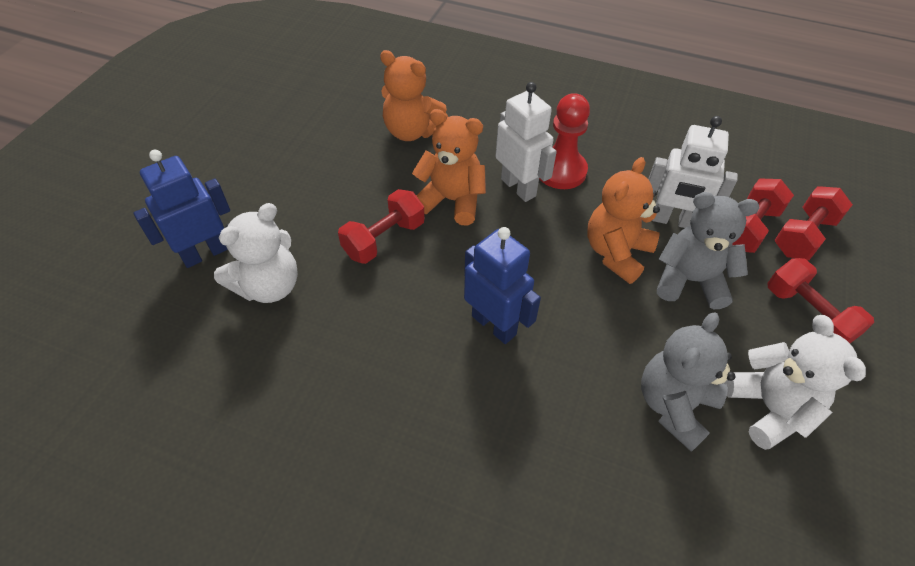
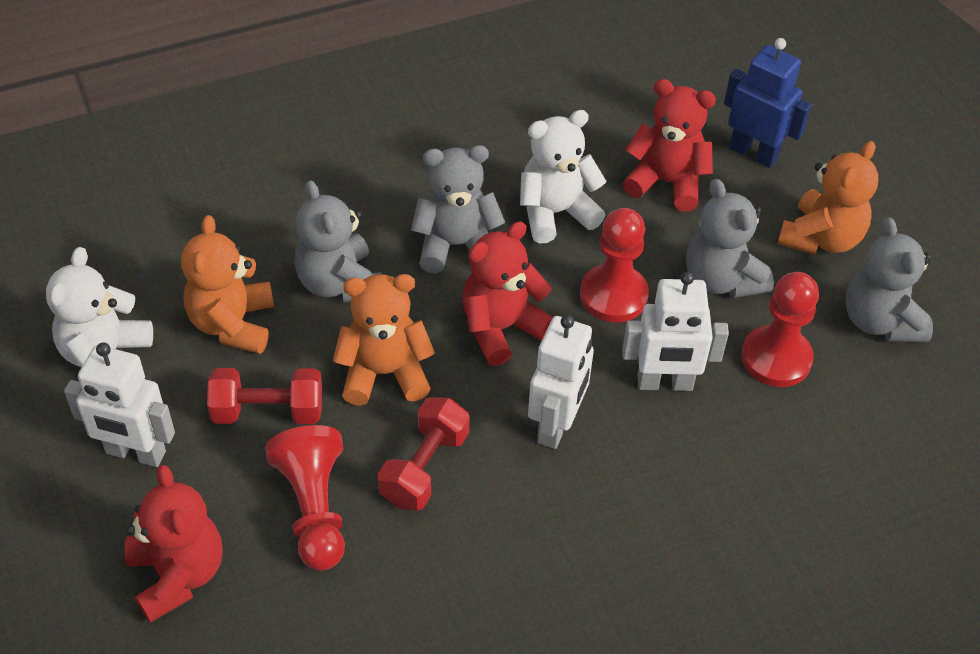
blue robot: [133,150,230,268] [464,227,541,344] = 2 -> [724,38,812,168] = 1
grey teddy bear: [641,312,735,452] [657,192,759,309] = 2 -> [294,180,382,302] [411,145,505,273] [686,179,774,298] [845,217,933,342] = 4
red dumbbell: [338,189,425,264] [732,178,794,253] [768,258,874,343] [774,186,853,260] = 4 -> [207,368,322,424] [378,397,470,510] = 2
red pawn: [539,93,590,189] = 1 -> [265,425,345,571] [580,208,649,322] [741,272,819,387] = 3
red teddy bear: none = 0 -> [124,465,223,623] [462,221,553,366] [623,79,716,212] = 3
white robot: [496,82,557,202] [648,116,738,228] = 2 -> [64,342,175,467] [528,315,594,449] [622,271,729,391] = 3

